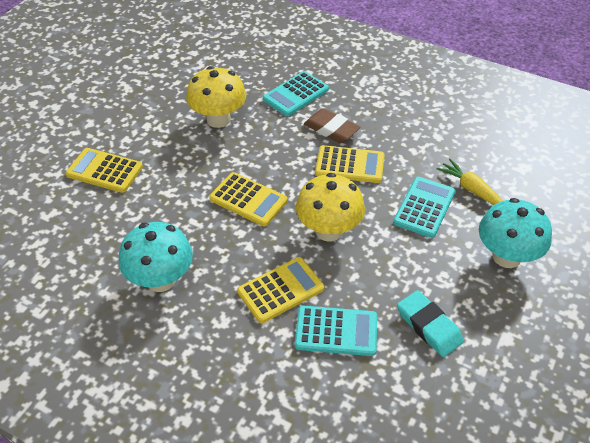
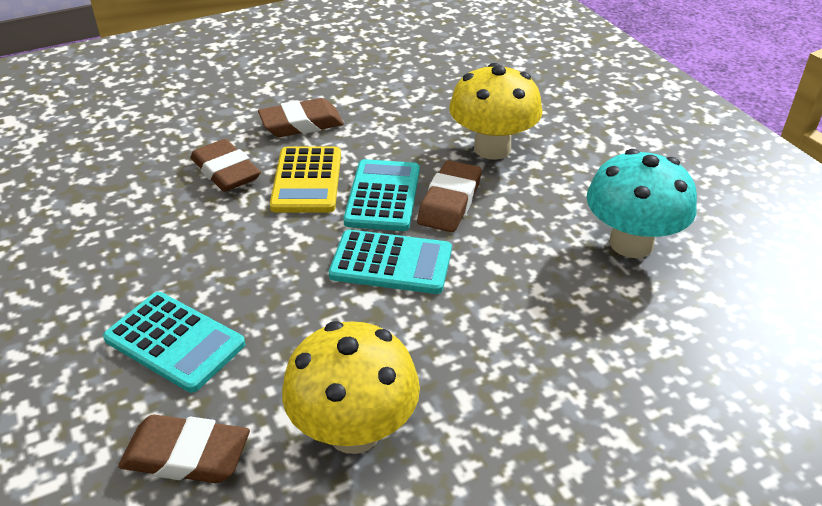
brown eraser: [304,108,361,143] = 1 -> [118,414,250,483] [190,139,261,192] [258,98,344,137] [417,160,482,232] = 4
turquoise eraser: [397,290,464,357] = 1 -> none = 0
turquoise mushroom: [119,222,193,292] [479,198,552,268] = 2 -> [587,149,697,258] = 1
yellow calculator: [66,148,143,193] [209,172,288,226] [237,257,324,323] [315,145,385,183] = 4 -> [270,147,341,212] = 1
yellow carrot: [436,159,503,205] = 1 -> none = 0

